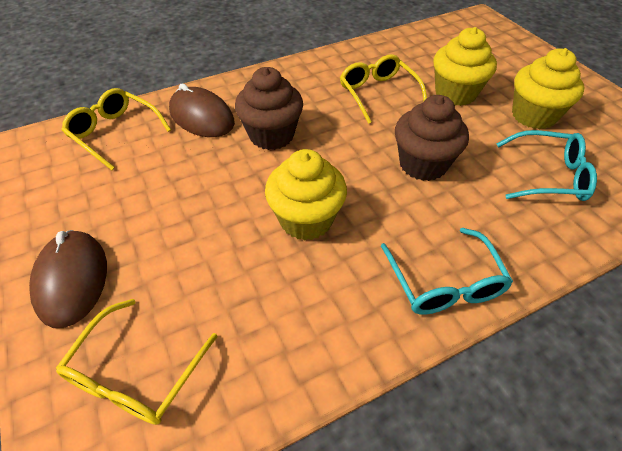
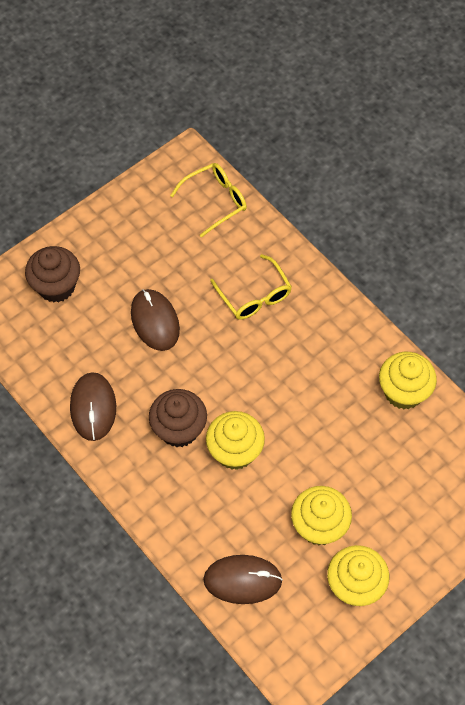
brown mouse: [29,230,107,328] [169,84,235,137] = 2 -> [70,372,116,441] [131,289,180,351] [203,555,283,604] = 3
turquoise glasses: [381,228,513,315] [497,130,597,201] = 2 -> none = 0
yellow cupcake: [265,149,347,240] [433,27,497,106] [512,48,584,129] = 3 -> [206,411,265,470] [291,486,352,545] [327,545,389,606] [379,352,437,409] = 4
yellow glasses: [56,299,218,425] [62,88,171,170] [340,54,427,124] = 3 -> [170,163,247,238] [210,254,292,320] = 2

